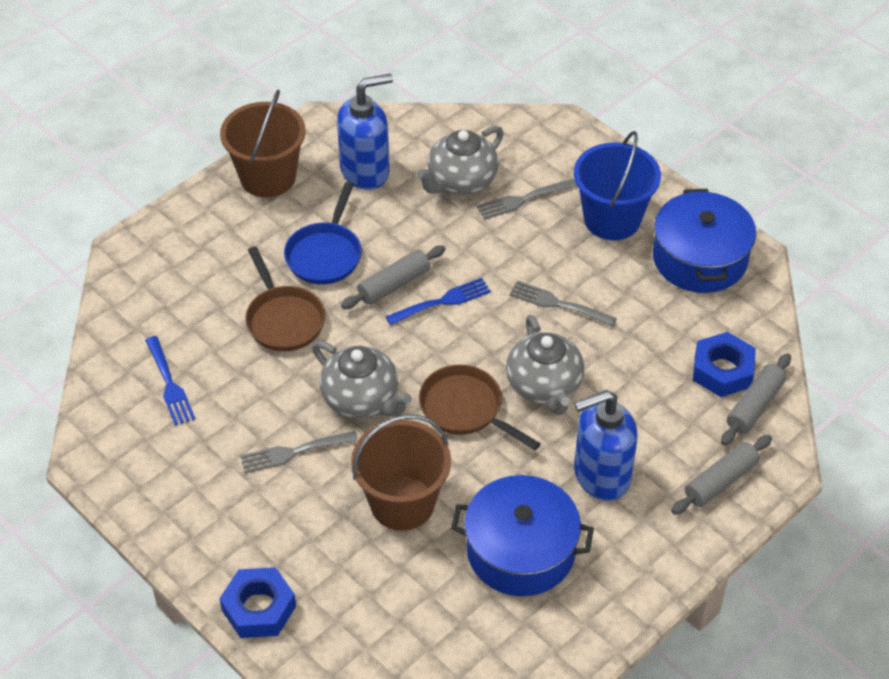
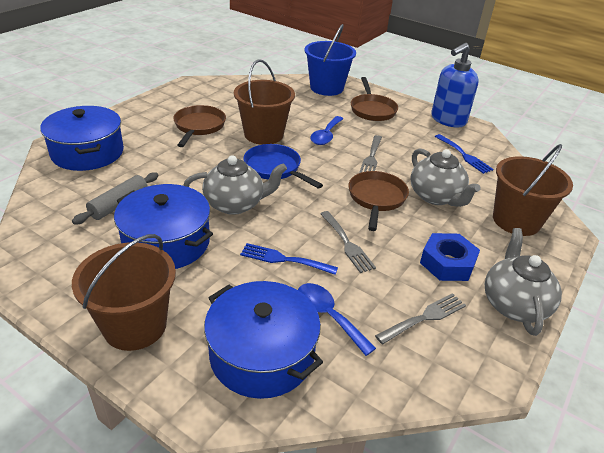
blue nut: [219,567,296,638] [693,332,756,397] = 2 -> [420,233,480,281] = 1
blue pot: [451,475,594,596] [653,189,756,293] = 2 -> [40,106,124,171] [114,184,213,269] [204,281,323,399] = 3
blue soap dispenser: [337,74,393,190] [574,390,638,501] = 2 -> [431,43,479,128] = 1
blue spoon: none = 0 -> [298,283,376,356] [310,116,343,145] = 2
brown bucket: [220,90,306,198] [351,415,451,531] = 2 -> [72,234,176,351] [234,59,295,145] [493,144,573,236] = 3
brown pan: [245,247,326,351] [419,365,541,450] = 2 -> [173,105,226,147] [348,171,409,231] [351,77,398,121] = 3
grey rolling pin: [341,245,446,309] [671,435,772,515] [721,353,791,446] = 3 -> [72,172,158,225] = 1

